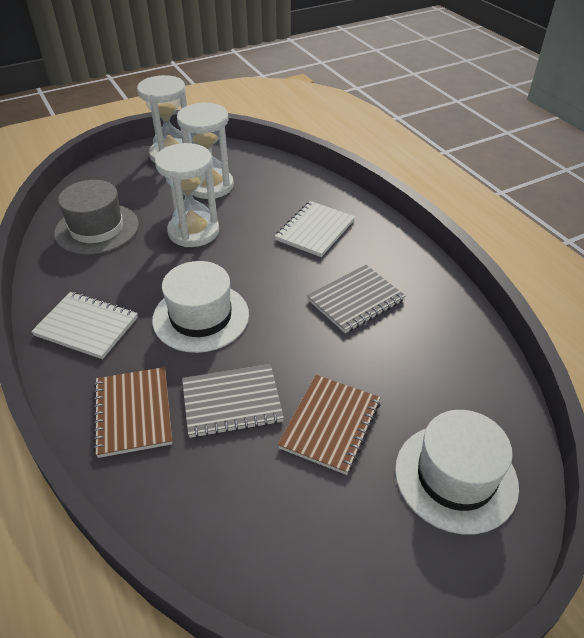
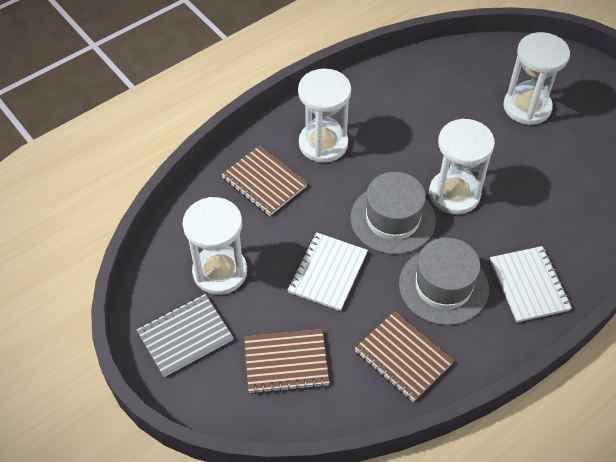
brown notebook: [93,367,172,458] [277,375,381,475] = 2 -> [221,146,308,216] [244,329,329,394] [354,311,454,402] = 3
grey hat: [54,180,139,255] = 1 -> [350,172,436,254] [399,238,489,325] = 2
grey notebook: [182,364,284,438] [307,265,406,333] = 2 -> [137,294,234,377] = 1
white hat: [152,261,249,353] [395,410,519,535] = 2 -> none = 0
white hourglass: [137,75,192,163] [155,143,219,247] [177,102,234,199] = 3 -> [183,197,247,295] [298,69,351,163] [429,118,495,214] [503,32,570,125] = 4

